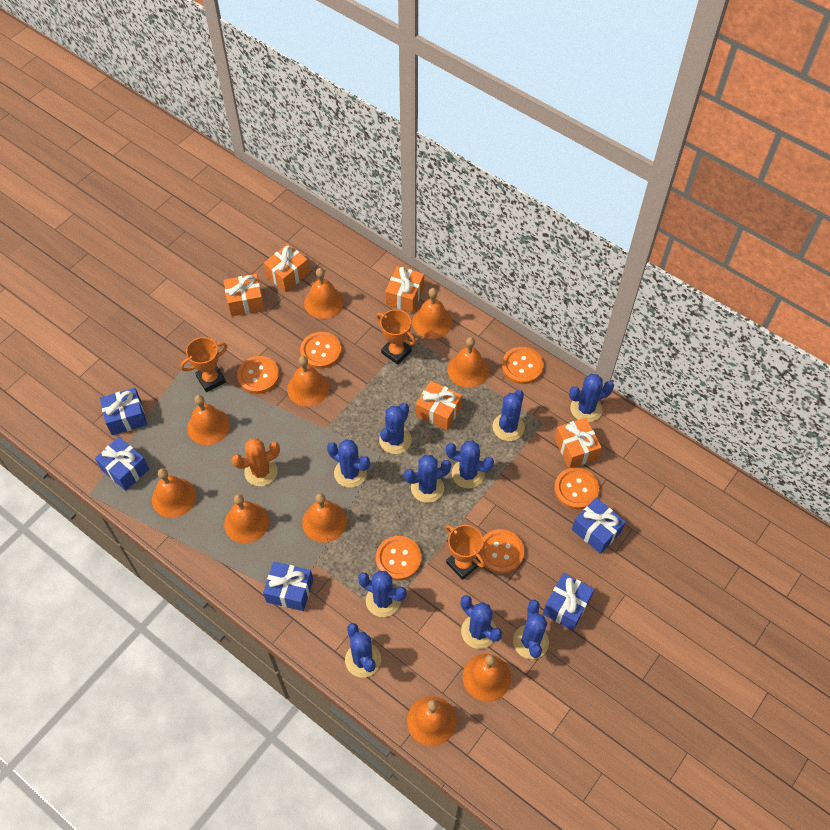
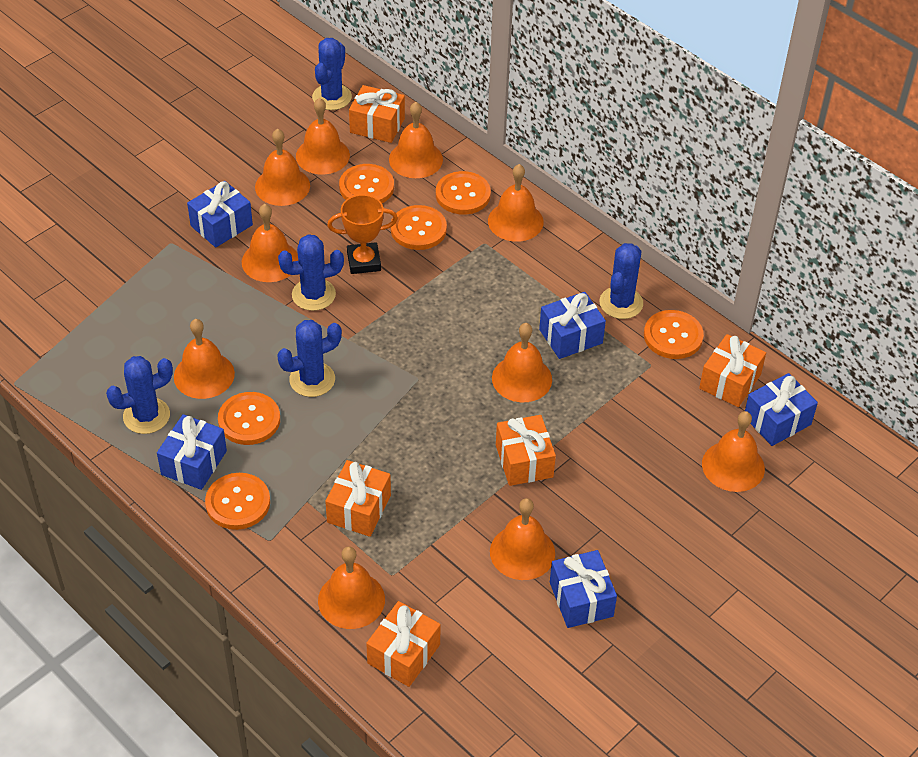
blue cactus: [327,439,370,488] [345,623,381,678] [358,570,407,617] [379,403,412,454] [404,455,451,503] [446,440,494,489] [460,595,502,649] [493,390,525,441] [513,600,549,659] [569,374,614,422] = 10 -> [106,356,173,434] [277,320,342,397] [278,234,344,311] [312,38,352,110] [599,243,643,319] = 5
orange cactus: [232,438,280,486] = 1 -> none = 0
orange trophy: [180,337,228,392] [376,309,416,365] [445,525,485,580] = 3 -> [327,195,398,274] = 1

